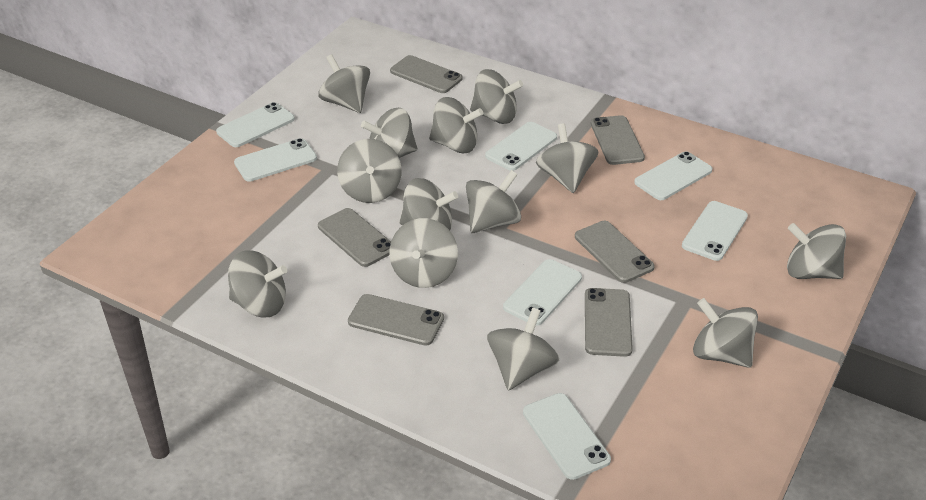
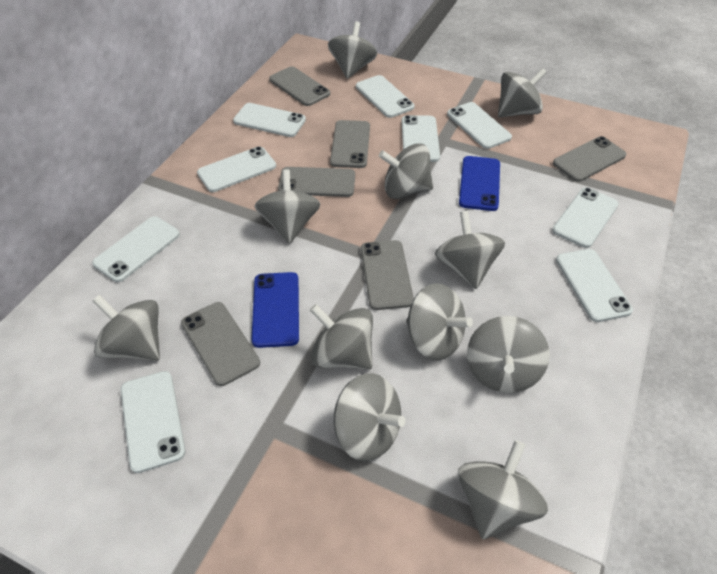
blue phone: none = 0 -> [251,272,299,348] [459,156,500,211] = 2
grey spinning top: [228,250,287,317] [318,54,370,113] [337,139,402,203] [361,108,417,158] [389,218,458,288] [400,178,458,230] [429,97,483,153] [466,170,521,233] [470,69,523,124] [487,308,559,391] [536,123,598,193] [693,298,758,368] [787,223,846,279] = 13 -> [92,295,160,361] [255,170,320,244] [310,304,373,370] [328,21,377,79] [334,373,406,461] [379,143,433,199] [406,283,473,360] [435,211,505,289] [458,440,548,539] [467,316,550,393] [498,68,547,117] = 11
white phone: [216,102,295,147] [234,138,317,182] [485,122,557,171] [503,259,582,326] [523,393,611,480] [634,151,712,200] [682,201,748,261] = 7 -> [92,216,180,282] [121,371,185,473] [197,146,276,192] [233,103,306,137] [356,75,415,118] [401,115,440,162] [447,102,512,149] [552,188,619,248] [556,249,633,322] = 9

